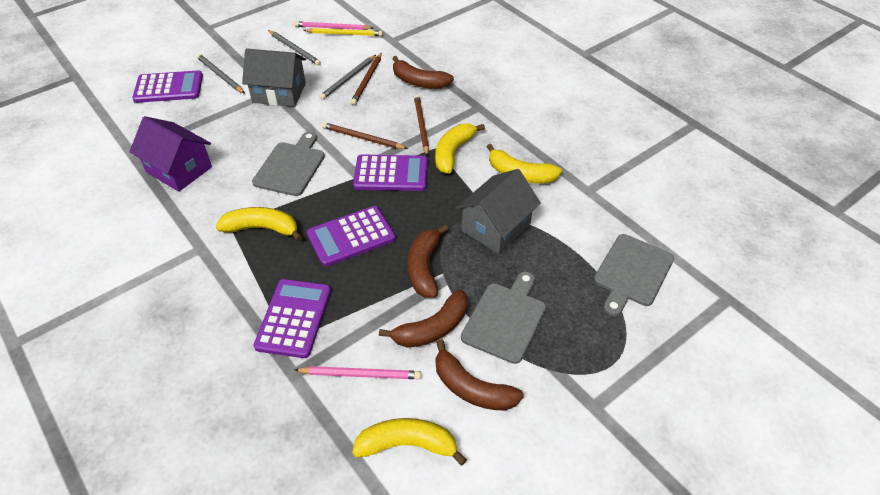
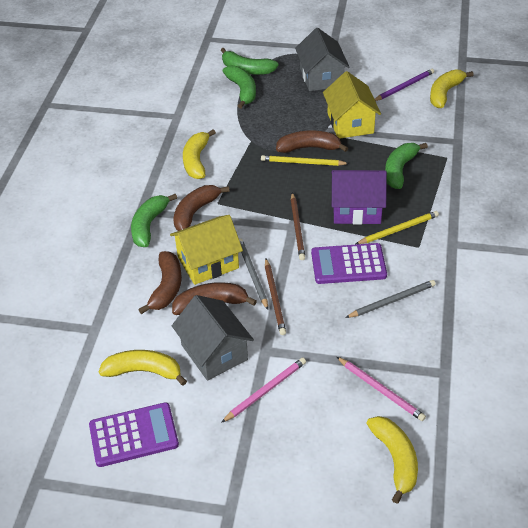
brown pencil: [322,122,408,149] [351,53,382,105] [414,95,429,156] = 3 -> [265,259,286,335] [291,192,305,260] = 2
green banana: none = 0 -> [131,194,177,247] [221,48,279,75] [223,65,256,109] [385,143,428,189] = 4
grey cutting board: [252,131,325,196] [461,272,546,364] [594,234,674,316] = 3 -> none = 0
grey pencil: [197,54,245,94] [268,30,321,65] [319,55,376,100] = 3 -> [239,238,268,310] [345,280,436,318] = 2
purple calculator: [132,70,203,103] [253,279,331,358] [307,206,396,267] [353,154,428,191] = 4 -> [89,402,179,467] [311,243,387,284] = 2
purple pencil: none = 0 -> [375,69,434,101] = 1
yellow house: none = 0 -> [170,215,243,285] [323,71,381,138] = 2
yellow pencil: [303,28,383,36] = 1 -> [261,155,350,166] [356,211,439,244] = 2

